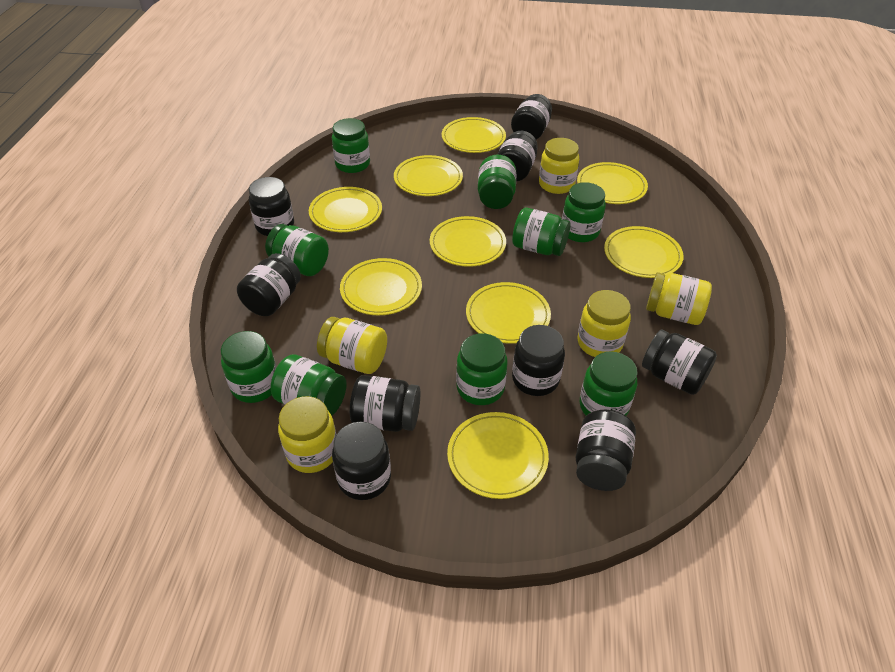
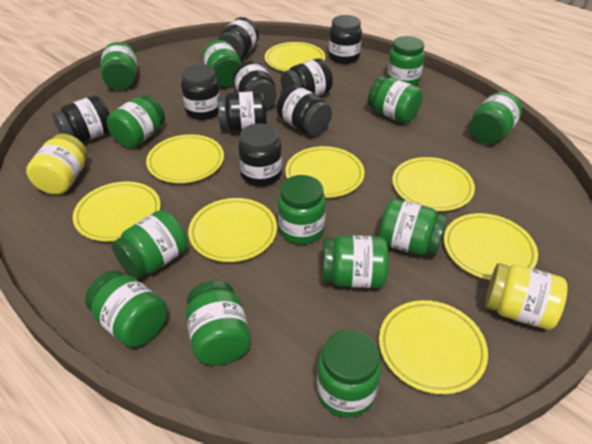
green jar: [221,331,277,403] [265,224,329,276] [271,354,347,415] [332,118,370,173] [456,333,507,405] [478,155,516,209] [512,208,570,256] [562,182,606,242] [580,351,638,416] = 9 -> [85,271,167,347] [100,42,137,90] [107,95,165,148] [111,210,188,279] [186,280,251,365] [203,40,241,87] [278,175,326,244] [316,330,381,418] [322,235,388,288] [368,76,423,123] [379,199,448,256] [387,36,425,86] [470,92,522,144] = 13
yellow jar: [278,396,336,473] [317,317,387,374] [539,138,579,194] [577,290,631,357] [646,272,712,325] = 5 -> [26,134,87,195] [485,263,568,330] = 2
yellow plate: [309,187,382,232] [340,258,422,315] [394,155,463,196] [430,216,506,267] [442,117,506,153] [447,412,549,499] [466,282,551,344] [577,162,648,204] [604,226,684,278] = 9 -> [73,181,161,241] [146,134,224,183] [188,198,277,262] [265,42,325,71] [285,146,365,198] [379,300,488,394] [392,157,475,211] [444,213,538,280] = 8

